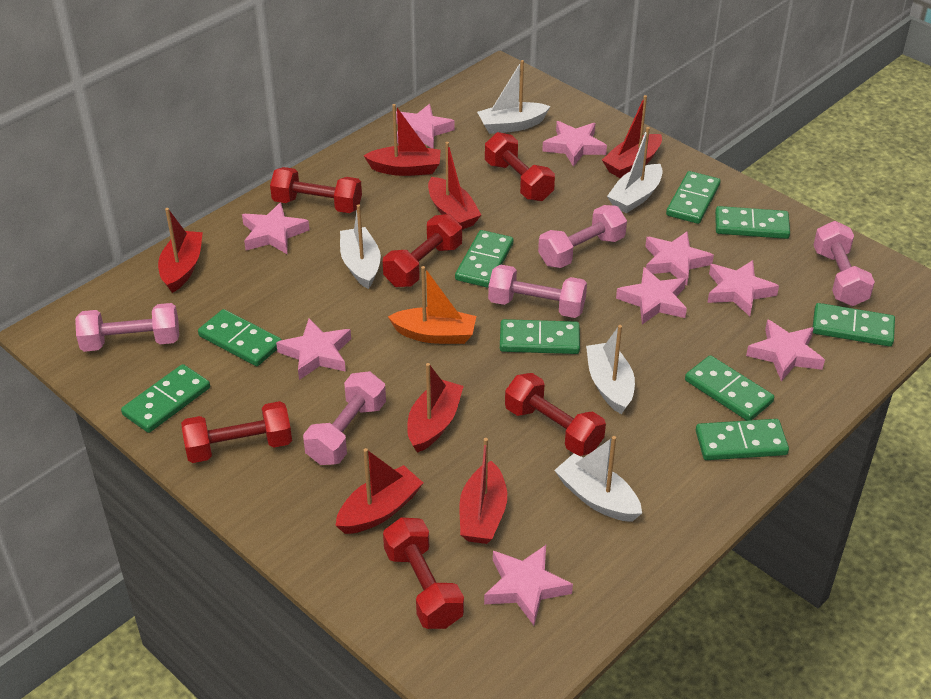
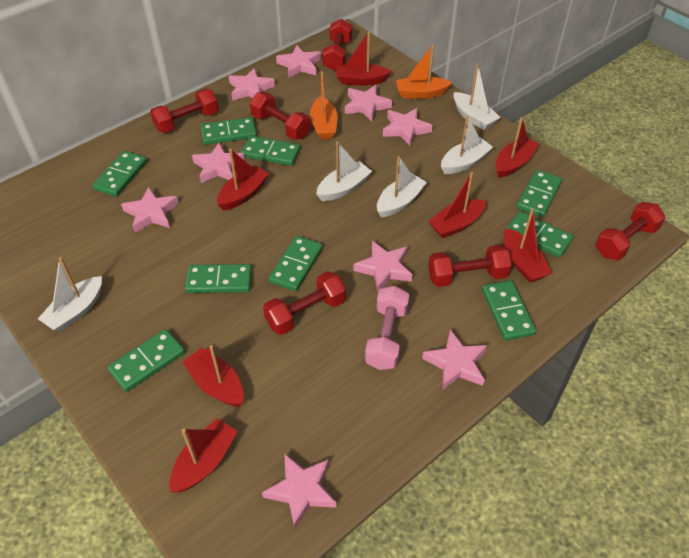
orange boat: [388,266,476,344] = 1 -> [310,71,338,139] [396,44,453,99] = 2
pink dumbbell: [75,303,179,352] [303,371,386,465] [488,265,587,318] [538,205,627,268] [813,221,875,306] = 5 -> [365,286,409,370] = 1

